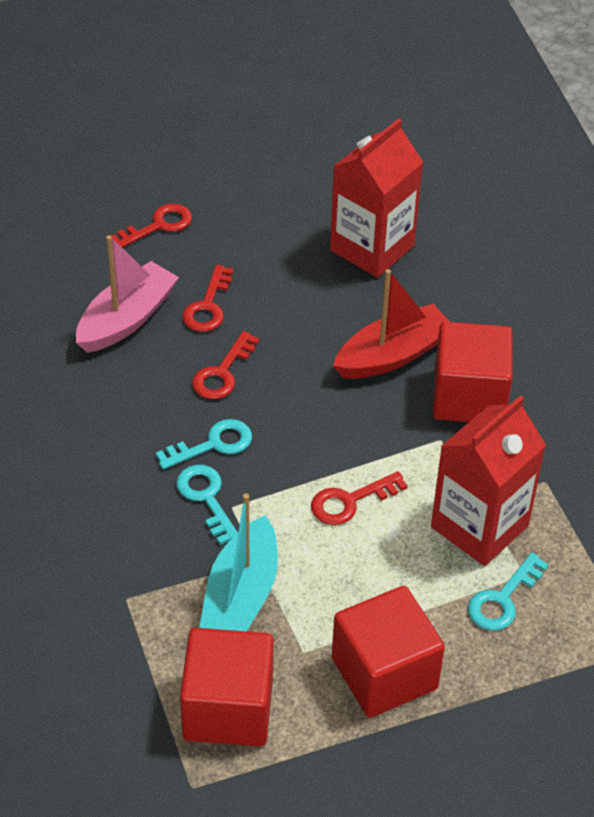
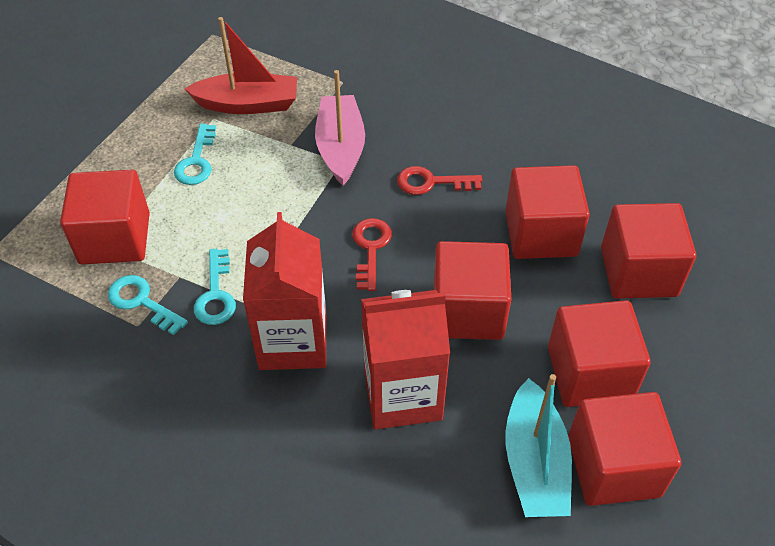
red cube: [180,628,274,747] [332,586,445,718] [433,322,513,422] = 3 -> [60,170,150,265] [433,241,511,340] [505,165,590,259] [548,300,651,407] [568,392,681,506] [601,203,696,299] = 6
red key: [112,204,192,248] [182,265,233,332] [192,331,259,399] [311,471,408,525] = 4 -> [352,218,392,291] [397,166,483,195] = 2

